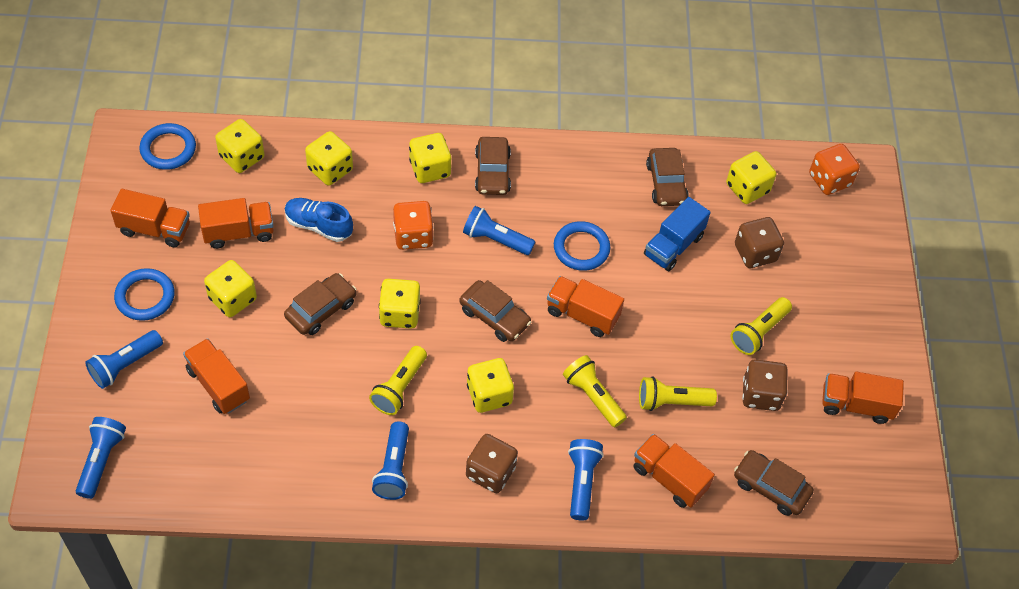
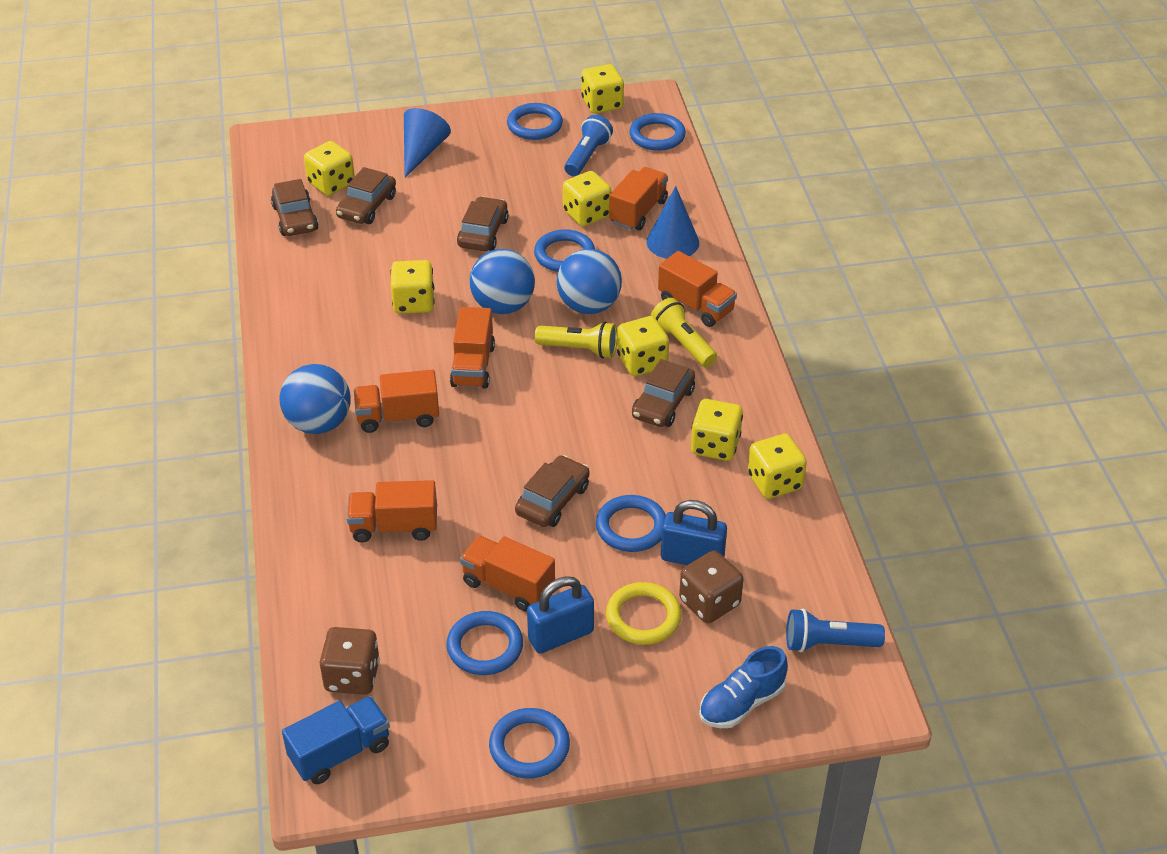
blue ball: none = 0 -> [280,364,351,434] [470,249,535,314] [557,249,622,314] = 3
blue cone: none = 0 -> [404,108,451,177] [647,186,699,259] = 2
blue flashlight: [76,417,126,499] [85,330,163,389] [372,421,409,500] [463,206,535,255] [568,439,604,521] = 5 -> [564,115,613,176] [786,609,885,653] = 2
blue padlock: none = 0 -> [527,576,594,654] [661,500,727,565] = 2
blue ring: [114,268,175,321] [139,123,196,170] [554,221,610,271] = 3 -> [446,611,523,675] [489,708,570,778] [507,103,563,140] [534,229,595,272] [596,495,666,552] [629,113,686,151] = 6
brown dice: [466,434,518,493] [735,217,784,268] [742,359,788,411] = 3 -> [320,627,380,695] [679,550,743,623] = 2
orange dice: [393,201,434,250] [809,144,860,195] = 2 -> none = 0
yellow flashlight: [369,346,427,415] [563,355,627,428] [639,376,717,411] [731,297,792,355] = 4 -> [535,322,617,359] [650,298,717,367] = 2
yellow ring: none = 0 -> [606,582,682,645] = 1

